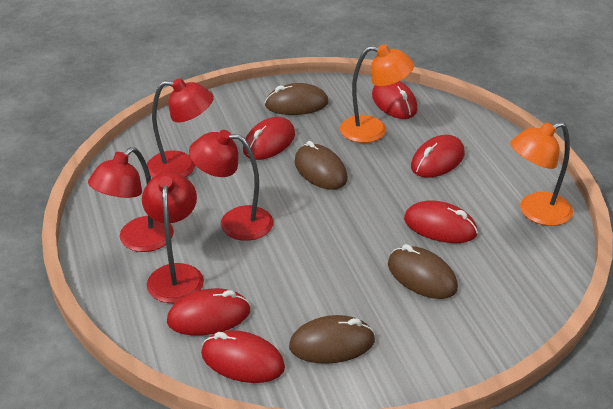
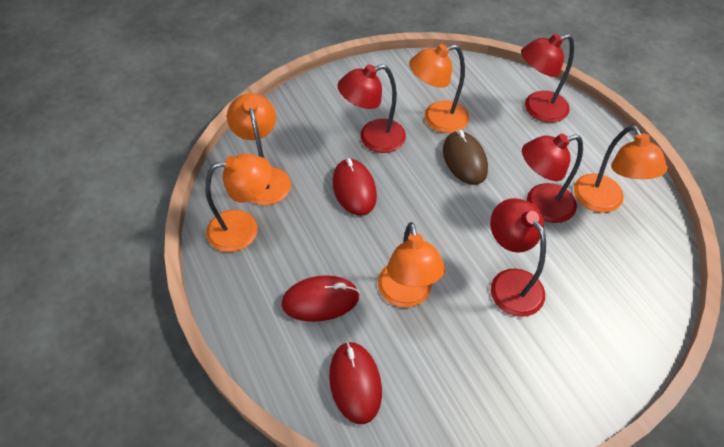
brown mouse: [265,83,329,115] [289,315,375,364] [294,141,348,190] [388,244,458,299] = 4 -> [443,130,488,185] = 1
orange lamp: [340,44,414,143] [510,122,573,226] = 2 -> [205,154,272,252] [227,93,291,205] [378,222,445,307] [409,44,469,133] [574,125,668,213] = 5
red mouse: [167,288,250,336] [201,330,285,383] [243,117,295,160] [372,81,418,119] [404,201,478,243] [411,135,465,178] = 6 -> [281,275,360,322] [329,342,382,424] [333,158,377,216] = 3

